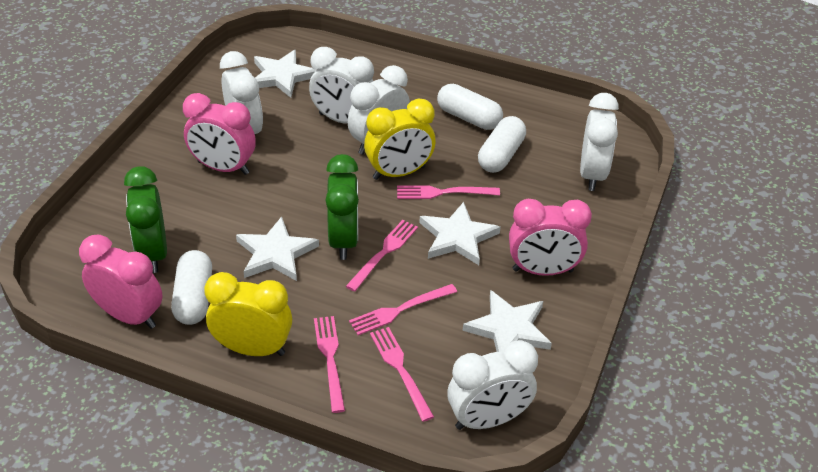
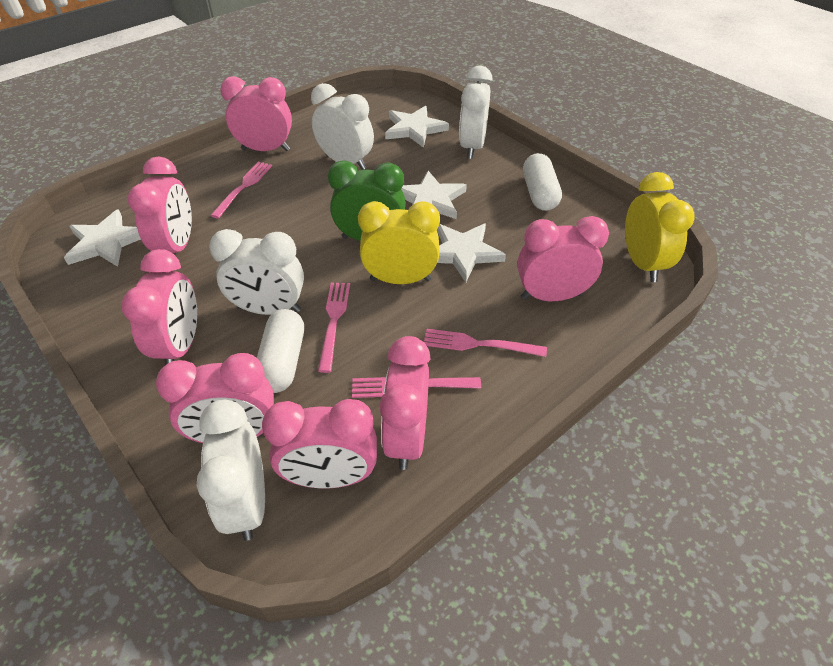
green clock: [124,166,167,273] [326,154,359,260] = 2 -> [328,160,406,241] = 1
pink clock: [79,235,163,329] [183,93,256,175] [509,199,592,276] = 3 -> [121,249,197,365] [128,156,192,253] [156,353,274,443] [220,76,292,151] [262,399,377,488] [380,336,431,470] [517,216,609,301] = 7
pink fork: [314,316,345,413] [346,220,418,292] [349,284,457,335] [370,327,434,422] [397,186,500,199] = 5 -> [210,161,272,219] [318,282,350,373] [352,377,481,398] [424,329,547,357] = 4
white capsule: [171,250,212,325] [437,84,503,130] [478,116,526,173] = 3 -> [257,309,304,393] [523,153,562,211] = 2
white clock: [220,51,263,134] [309,47,374,124] [348,65,410,155] [447,340,538,430] [580,93,619,191] = 5 -> [196,399,265,541] [209,229,304,315] [311,83,374,170] [459,65,493,159] = 4

